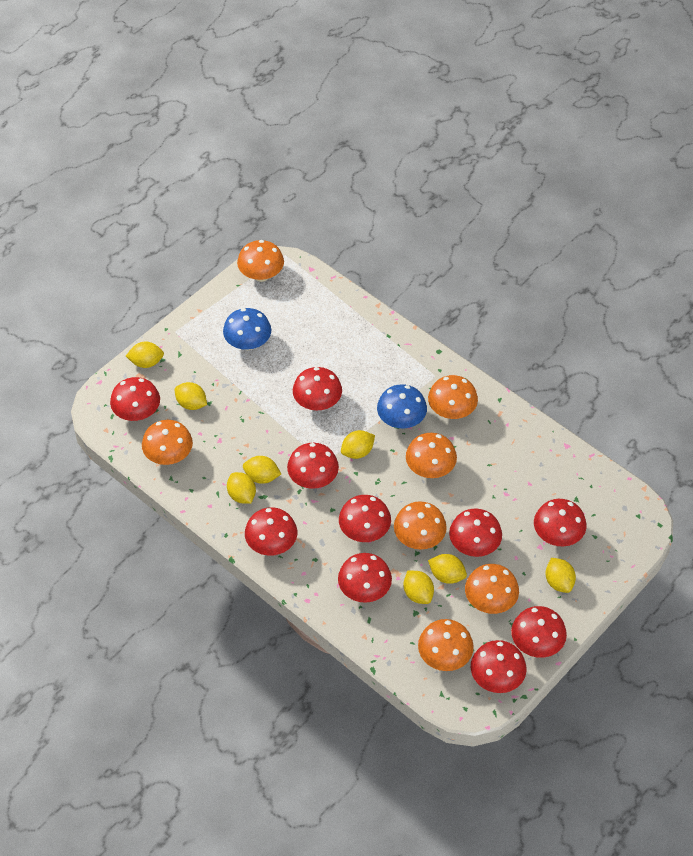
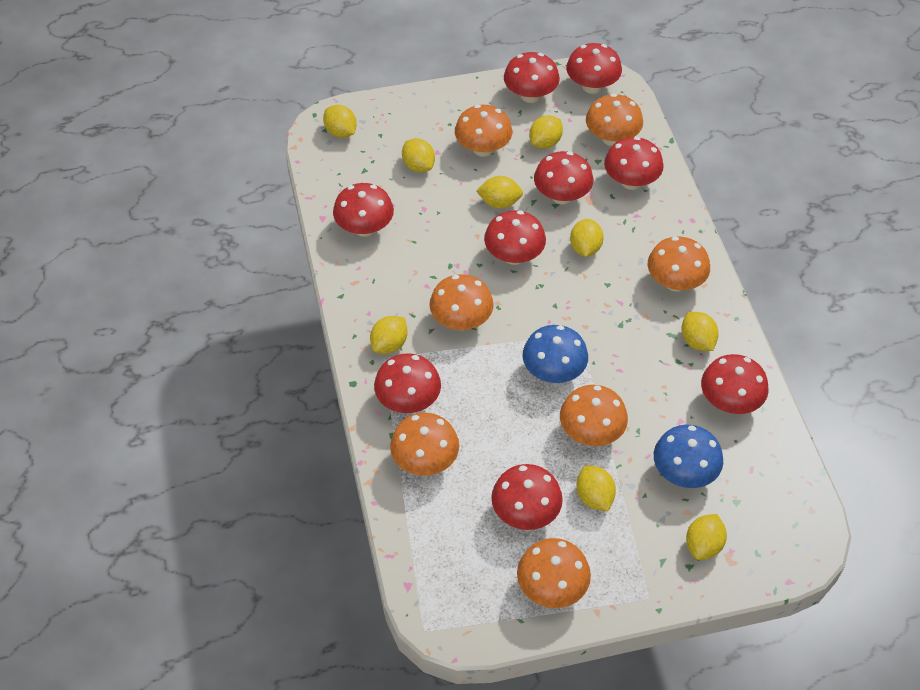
red mushroom: [110,377,160,421] [245,507,297,556] [287,443,339,489] [293,367,342,410] [338,553,392,603] [339,495,391,542] [449,509,502,557] [471,640,527,693] [511,606,567,658] [534,499,586,546] = 10 -> [333,183,394,237] [374,353,441,413] [484,210,546,265] [491,464,563,530] [504,52,560,103] [534,151,593,204] [566,43,622,94] [604,137,663,190] [701,354,769,414] = 9
yellow lemon: [126,342,164,368] [175,382,207,410] [227,472,256,504] [243,456,281,484] [341,430,375,459] [403,570,434,604] [428,554,467,584] [545,558,576,593] = 8 -> [323,105,357,138] [370,316,408,354] [402,138,435,172] [476,176,523,209] [529,115,563,149] [570,219,604,257] [576,465,616,511] [681,312,719,351] [686,514,727,560] = 9

